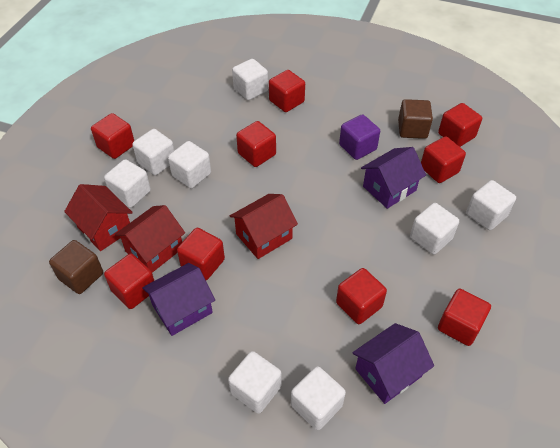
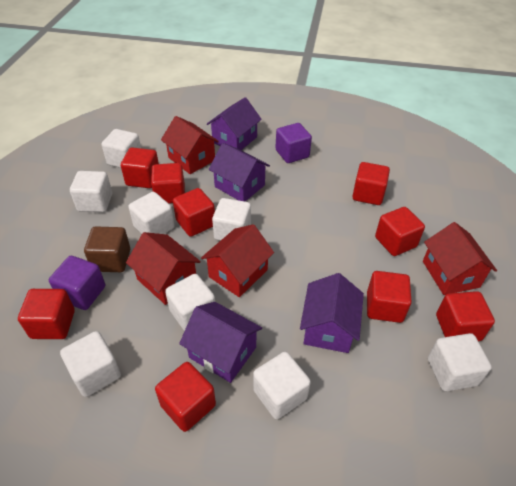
brown cube: [49,240,103,294] [398,99,433,139] = 2 -> [84,226,130,272] = 1
purple cube: [339,114,380,160] = 1 -> [49,256,105,310] [276,123,312,163] = 2
purple house: [142,263,215,336] [352,323,434,404] [361,147,426,209] = 3 -> [179,302,262,383] [207,97,262,150] [209,143,270,201] [300,273,364,353] = 4
red house: [64,184,133,251] [115,205,185,273] [230,194,298,259] = 3 -> [126,232,201,305] [161,116,219,174] [201,224,274,297] [423,222,497,295] = 4

